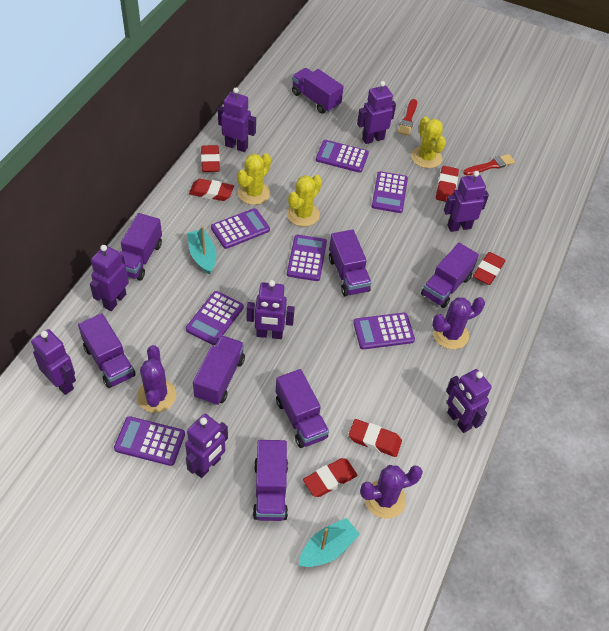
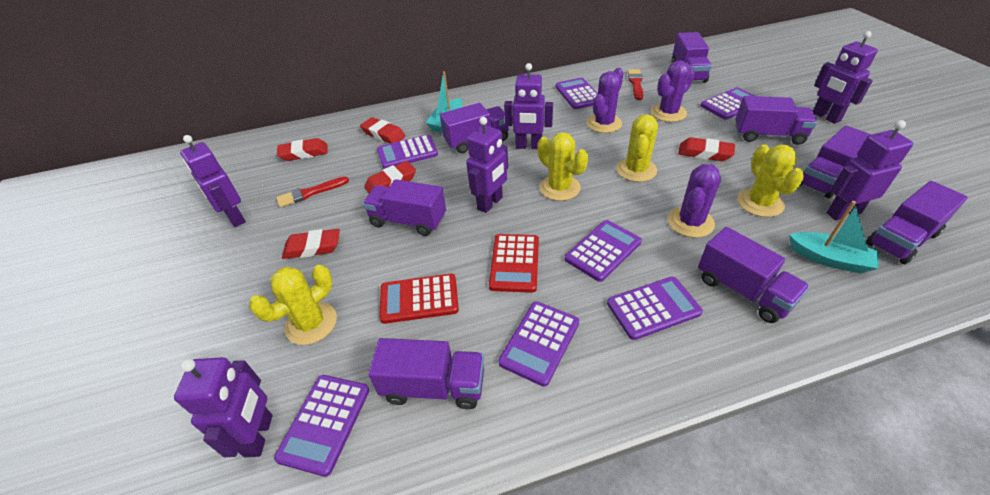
purple robot: [31,329,76,395] [90,245,129,311] [185,414,228,478] [218,88,256,152] [247,280,295,339] [357,81,396,144] [444,171,489,232] [446,369,492,433] = 8 -> [174,357,273,457] [180,135,246,227] [466,117,508,213] [504,63,553,149] [813,31,878,124] [827,120,913,220] = 6
red calculator: none = 0 -> [379,274,459,324] [489,234,539,293] = 2
red eraser: [189,179,234,201] [201,145,220,172] [303,458,358,497] [349,419,402,457] [436,166,459,202] [473,252,505,285] = 6 -> [277,138,328,161] [282,229,340,259] [360,117,405,143] [364,161,416,193] [678,137,735,161] = 5
yellow cactus: [237,153,271,205] [287,175,322,227] [411,117,446,168] = 3 -> [249,265,337,345] [538,132,588,201] [617,114,658,182] [737,144,804,217] = 4

